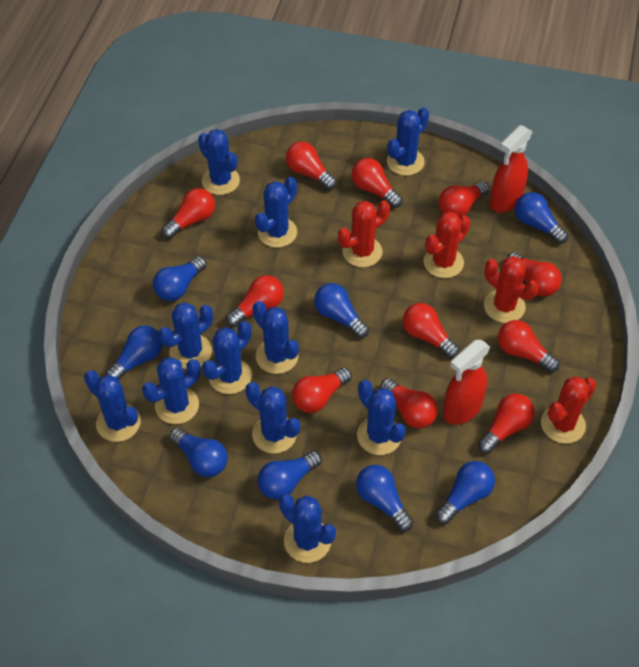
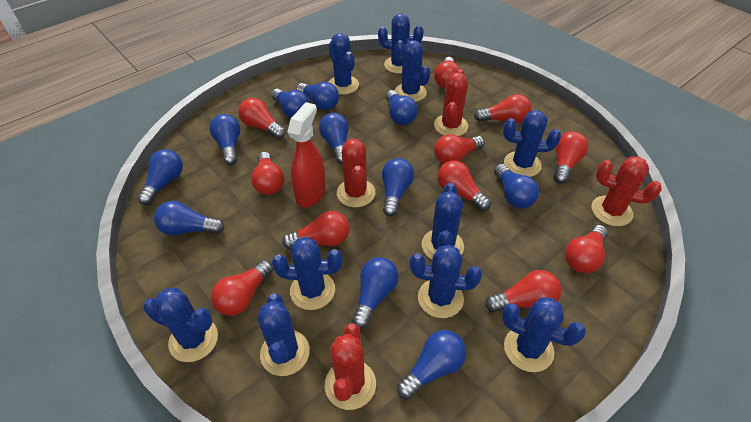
blue cactus: [84,370,141,442] [142,357,200,424] [158,302,213,369] [198,129,240,195] [202,321,252,394] [245,382,300,454] [252,301,299,374] [255,177,297,248] [279,494,336,563] [357,380,406,455] [387,107,429,176] = 11 -> [143,288,218,362] [257,293,310,376] [272,237,343,310] [329,33,359,95] [378,14,424,74] [395,40,430,102] [410,245,482,318] [422,183,464,260] [502,297,586,372] [503,110,561,177] = 10
blue light bulb: [105,325,163,379] [153,256,207,301] [169,427,228,477] [258,451,322,500] [314,283,369,338] [356,465,414,531] [435,461,495,524] [515,192,568,244] = 8 -> [138,149,183,205] [154,201,224,235] [209,114,240,165] [271,89,309,118] [296,82,339,110] [319,113,349,164] [352,257,399,328] [382,158,414,216] [386,90,418,125] [397,330,467,399] [494,164,539,209] = 11
red spray bottle: [443,340,490,425] [490,125,533,213] = 2 -> [287,102,326,208] = 1

